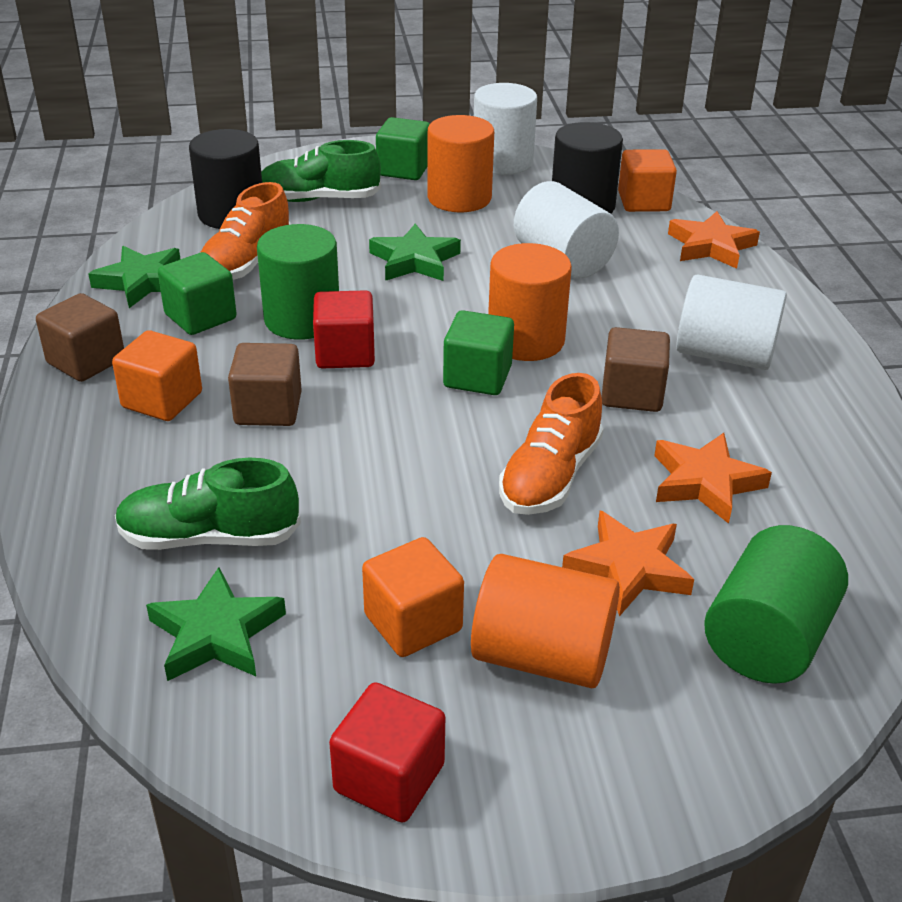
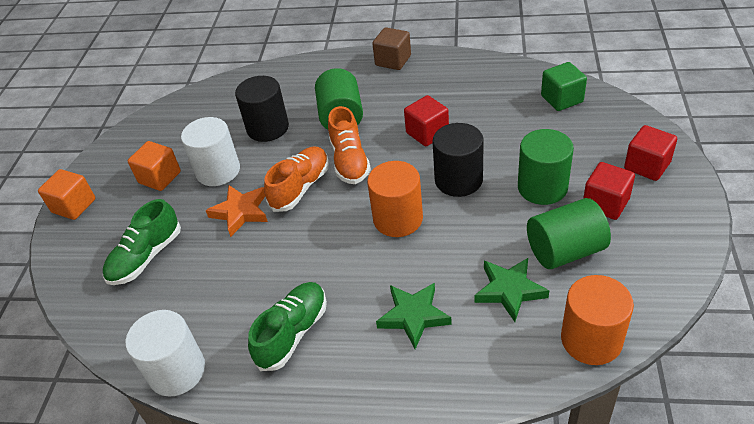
brown cube: [36,293,124,382] [228,343,302,426] [601,327,670,412] = 3 -> [372,27,411,70] = 1
green cube: [158,252,237,335] [376,117,430,180] [443,310,514,395] = 3 -> [541,62,587,111] = 1
green cylinder: [257,224,339,340] [704,525,848,684] = 2 -> [315,68,363,130] [518,129,574,205] [527,198,611,269] = 3
green star: [88,246,180,308] [146,567,286,681] [369,224,461,281] = 3 -> [376,283,452,349] [474,258,549,322] = 2
orange cube: [112,330,202,421] [362,537,464,657] [618,149,677,212] = 3 -> [38,169,95,220] [128,141,181,191] = 2
orange cylinder: [427,115,494,212] [471,554,620,688] [488,243,572,361] = 3 -> [367,161,423,237] [561,275,634,365] = 2
orange star: [562,511,694,616] [654,433,772,524] [668,211,760,269] = 3 -> [205,185,268,237] = 1
red cube: [313,290,375,368] [329,682,445,823] = 2 -> [404,95,449,146] [583,162,635,220] [624,125,677,181] = 3
white cylinder: [474,83,537,175] [514,181,619,278] [677,274,787,370] = 3 -> [125,310,205,397] [181,117,240,186] = 2

